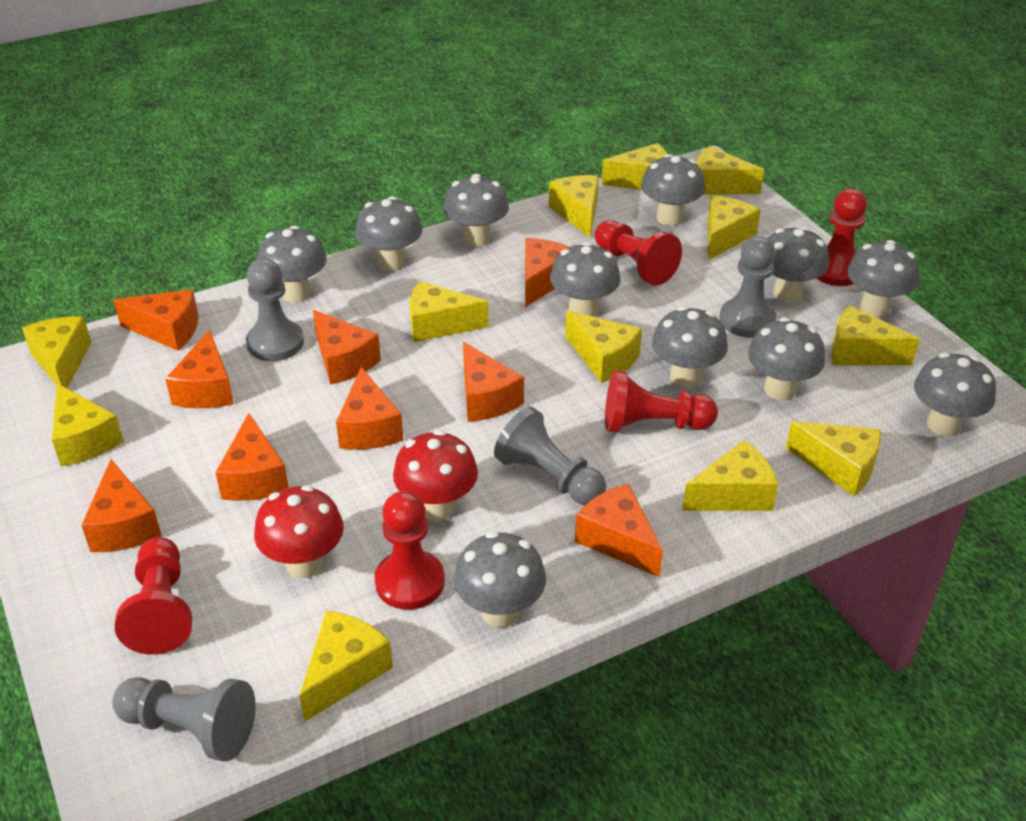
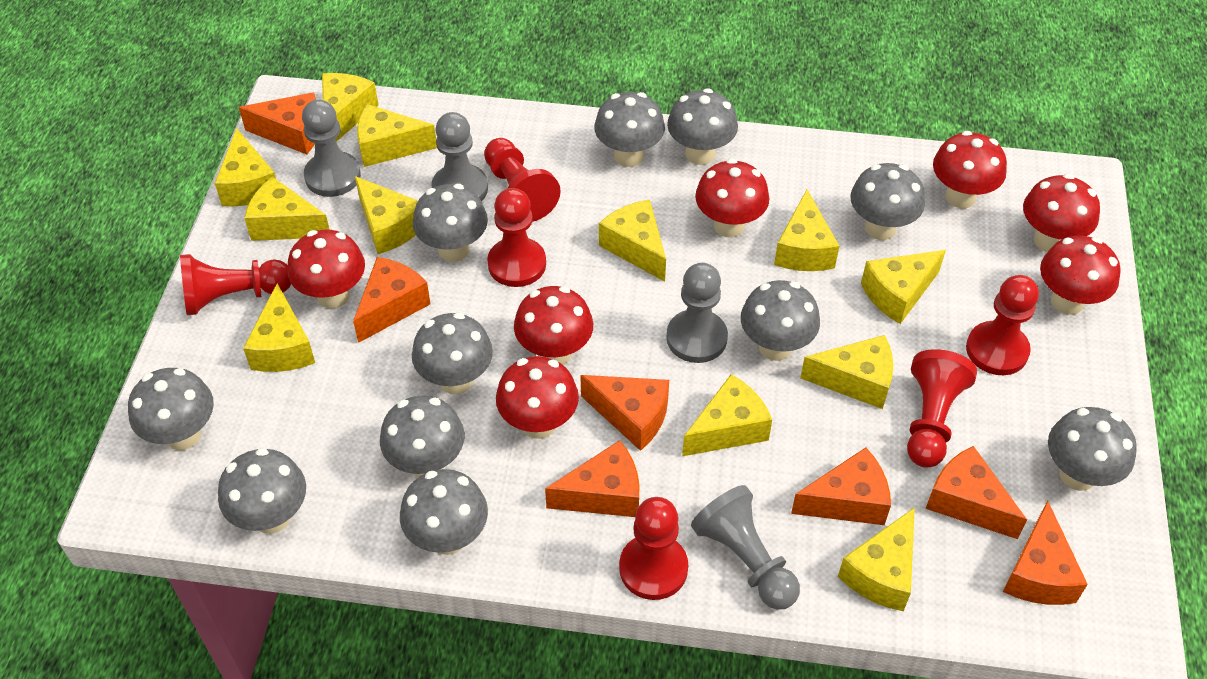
orange cheese: [81,459,162,552] [113,289,199,351] [165,330,234,408] [216,413,289,501] [313,310,381,385] [336,367,403,450] [463,342,524,422] [525,238,569,307] [575,484,663,577] = 9 -> [239,92,316,154] [353,257,431,343] [545,440,640,517] [581,375,669,451] [791,447,891,525] [925,446,1027,539] [1003,500,1088,605] = 7
red mushroom: [254,485,344,578] [393,430,478,521] = 2 -> [287,230,365,309] [496,356,579,439] [514,286,593,365] [695,159,769,238] [933,131,1007,208] [1023,174,1100,252] [1040,236,1120,315] = 7
red pawn: [115,537,192,654] [374,491,445,610] [595,220,682,285] [605,370,718,433] [816,189,867,286] = 5 -> [180,254,291,315] [484,138,561,222] [487,188,546,287] [619,497,688,600] [907,349,977,468] [966,275,1039,375] = 6

